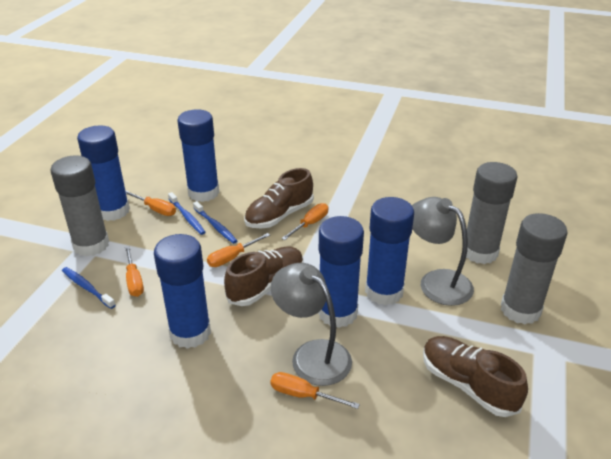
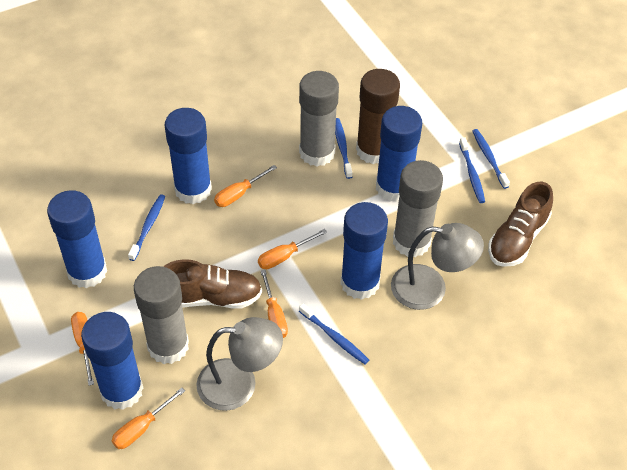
blue toothbrush: [62,267,116,309] [168,192,205,235] [193,201,237,244] = 3 -> [128,194,165,261] [299,303,369,364] [335,118,352,179] [459,137,485,203] [472,129,510,189] = 5
brown glue stick: none = 0 -> [356,69,400,164] = 1
brown shoe: [224,246,304,306] [244,168,314,229] [423,336,528,417] = 3 -> [164,259,262,309] [488,182,553,267] = 2

